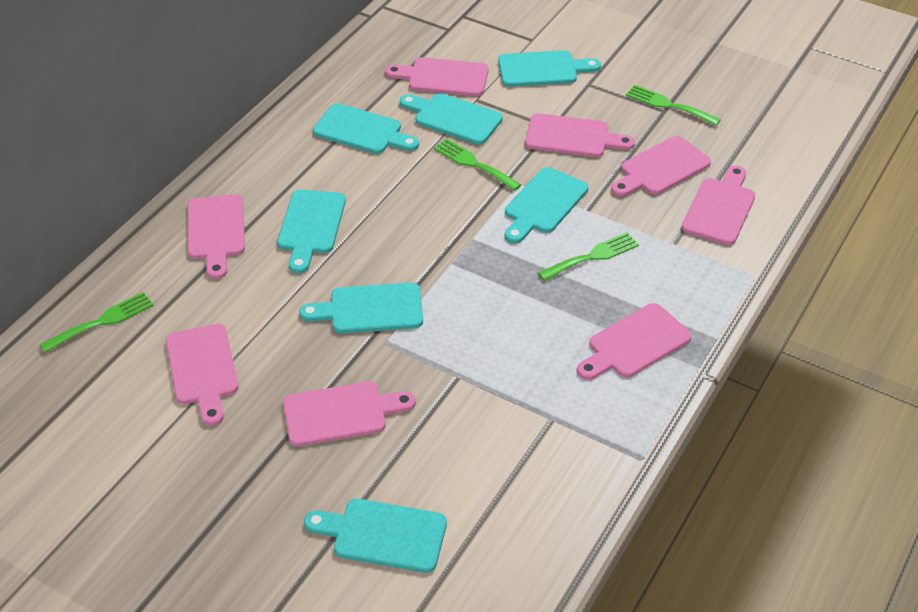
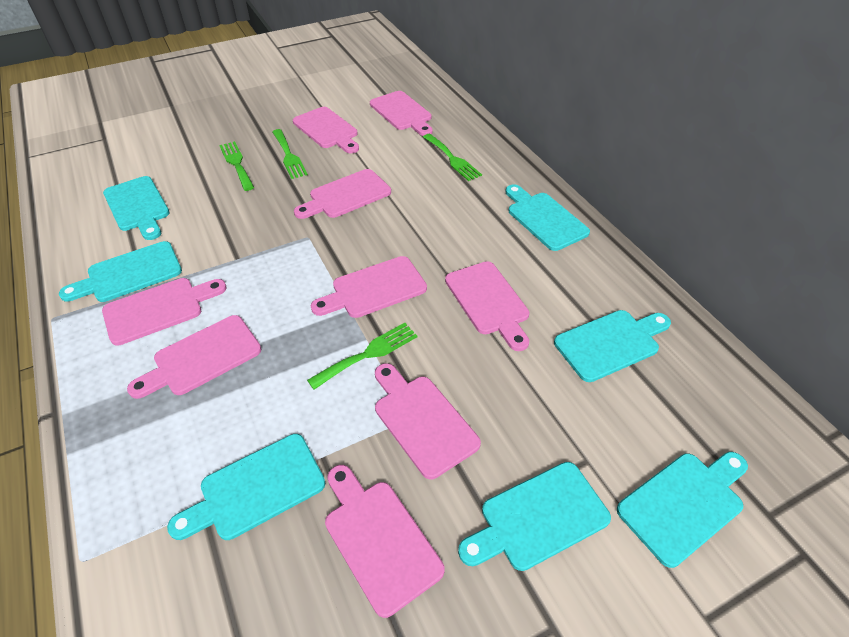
pink cutting board: [166,324,239,426] [188,194,245,279] [283,382,416,446] [385,58,489,96] [525,113,635,157] [577,303,692,380] [611,136,711,197] [682,166,755,245] = 8 -> [102,278,227,346] [127,315,261,399] [293,107,359,153] [294,169,391,219] [311,256,427,318] [325,465,445,618] [370,91,433,136] [375,363,481,479] [445,261,529,351] = 9

